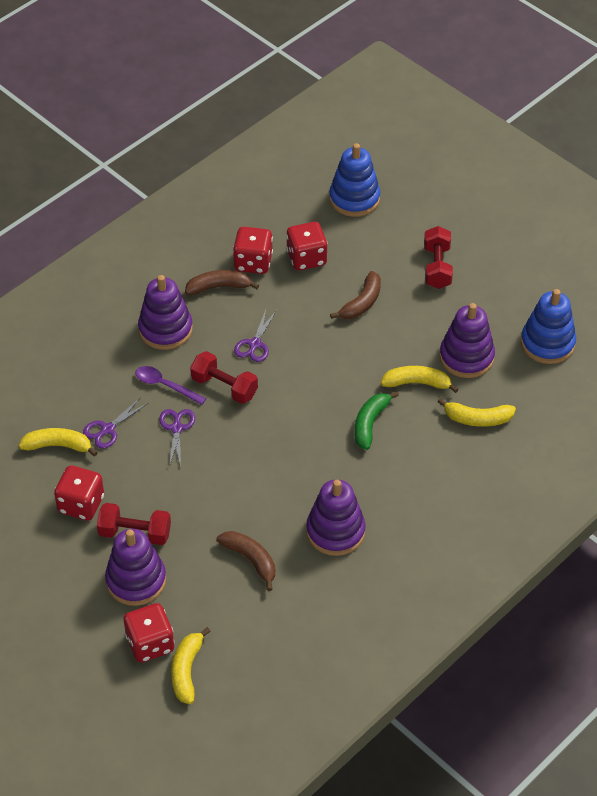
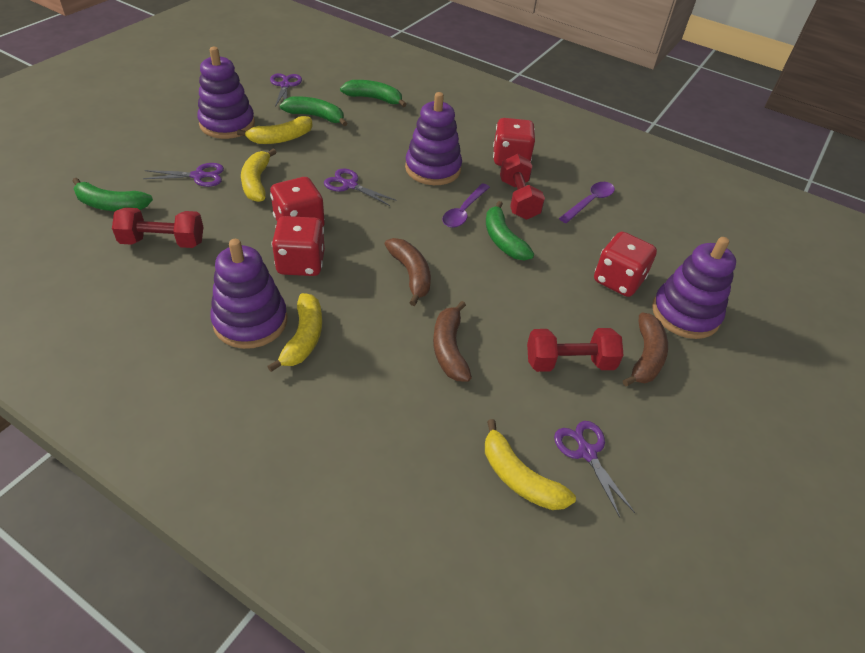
blue stacking toy: [329,143,380,217] [521,289,576,364] = 2 -> none = 0
green banana: [355,391,399,450] = 1 -> [72,178,153,211] [280,96,347,126] [340,80,407,107] [486,201,534,261] = 4
purple scissors: [83,397,148,449] [159,409,195,467] [234,310,277,362] = 3 -> [143,163,224,187] [270,73,302,107] [324,168,397,206] [554,421,635,518] = 4
purple spoon: [136,366,206,405] = 1 -> [442,183,490,228] [559,182,615,223] = 2

